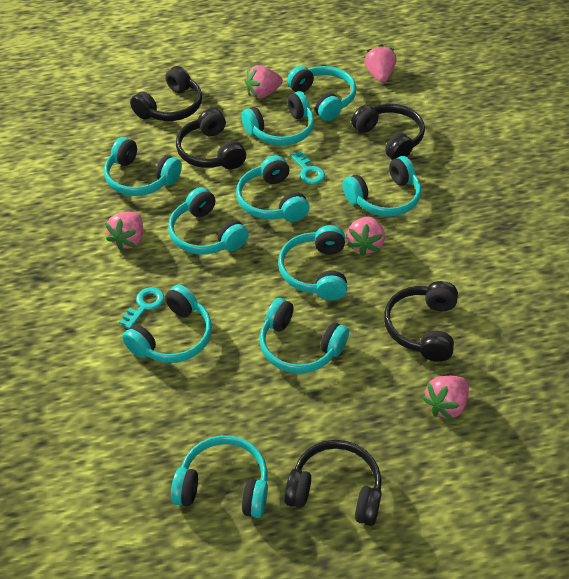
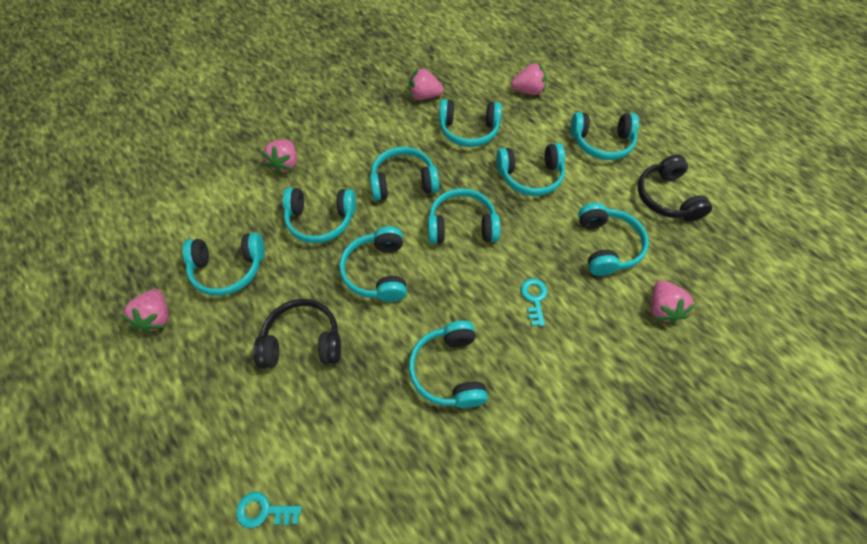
black headphones: [130,66,202,121] [176,108,246,169] [284,440,382,526] [351,104,425,160] [384,281,458,362] = 5 -> [253,299,341,369] [638,155,712,222] = 2

